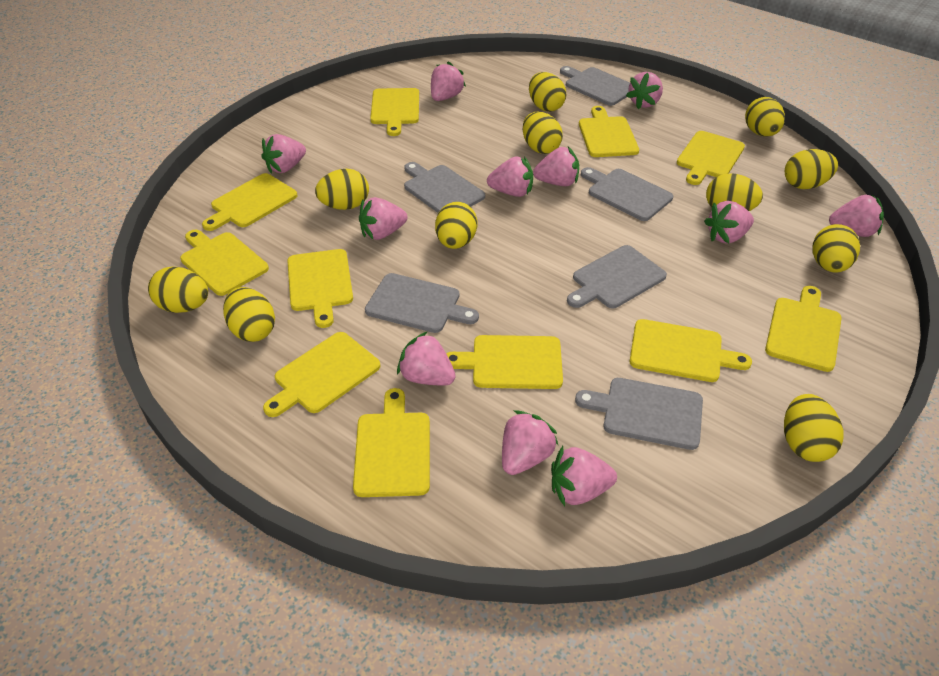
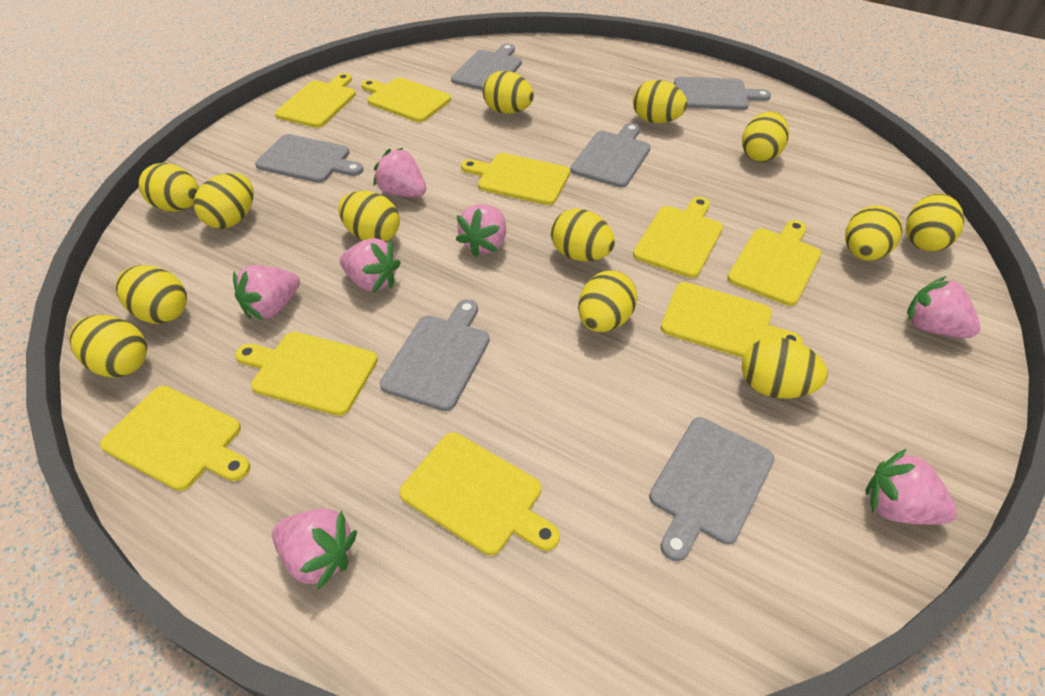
pink strawberry: [261,134,306,173] [359,197,408,240] [397,331,456,386] [431,61,466,101] [487,156,533,197] [502,411,558,475] [533,147,579,186] [551,446,617,507] [626,72,663,109] [704,201,754,244] [829,194,884,237] = 11 -> [233,265,300,321] [272,508,357,590] [340,238,401,292] [373,148,426,197] [456,204,506,257] [865,449,957,525] [907,276,981,338] = 7
yellow cutting board: [180,229,269,296] [202,173,298,231] [263,332,381,417] [287,249,353,328] [353,388,430,497] [370,88,419,136] [446,335,563,389] [579,106,639,157] [630,319,752,382] [677,131,745,185] [765,286,842,372] = 11 -> [100,386,250,491] [235,332,378,416] [275,73,356,128] [361,78,451,122] [399,432,560,555] [461,153,570,205] [633,197,723,278] [661,282,803,358] [727,220,821,306] = 9
yellow egg: [148,267,208,313] [223,287,275,342] [315,169,369,210] [435,202,478,249] [523,112,563,154] [529,72,566,112] [706,173,763,211] [745,97,785,137] [784,394,843,462] [785,149,838,189] [813,224,860,273] = 11 -> [69,315,147,377] [115,265,187,324] [138,163,199,212] [194,173,254,229] [338,191,400,242] [483,71,534,114] [551,208,615,261] [578,270,638,332] [633,80,687,123] [742,111,789,162] [742,337,828,399] [845,205,903,261] [906,193,964,251] = 13

